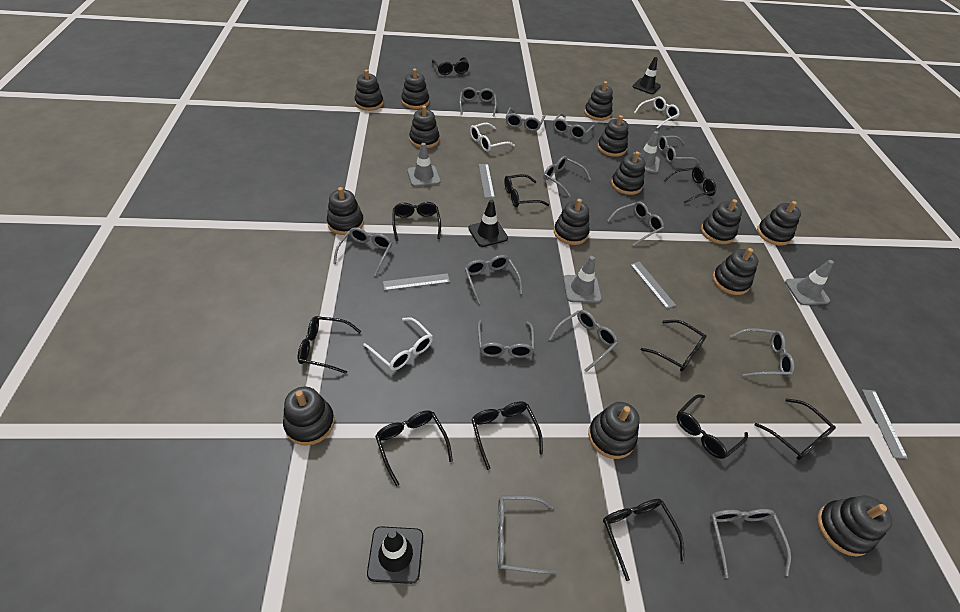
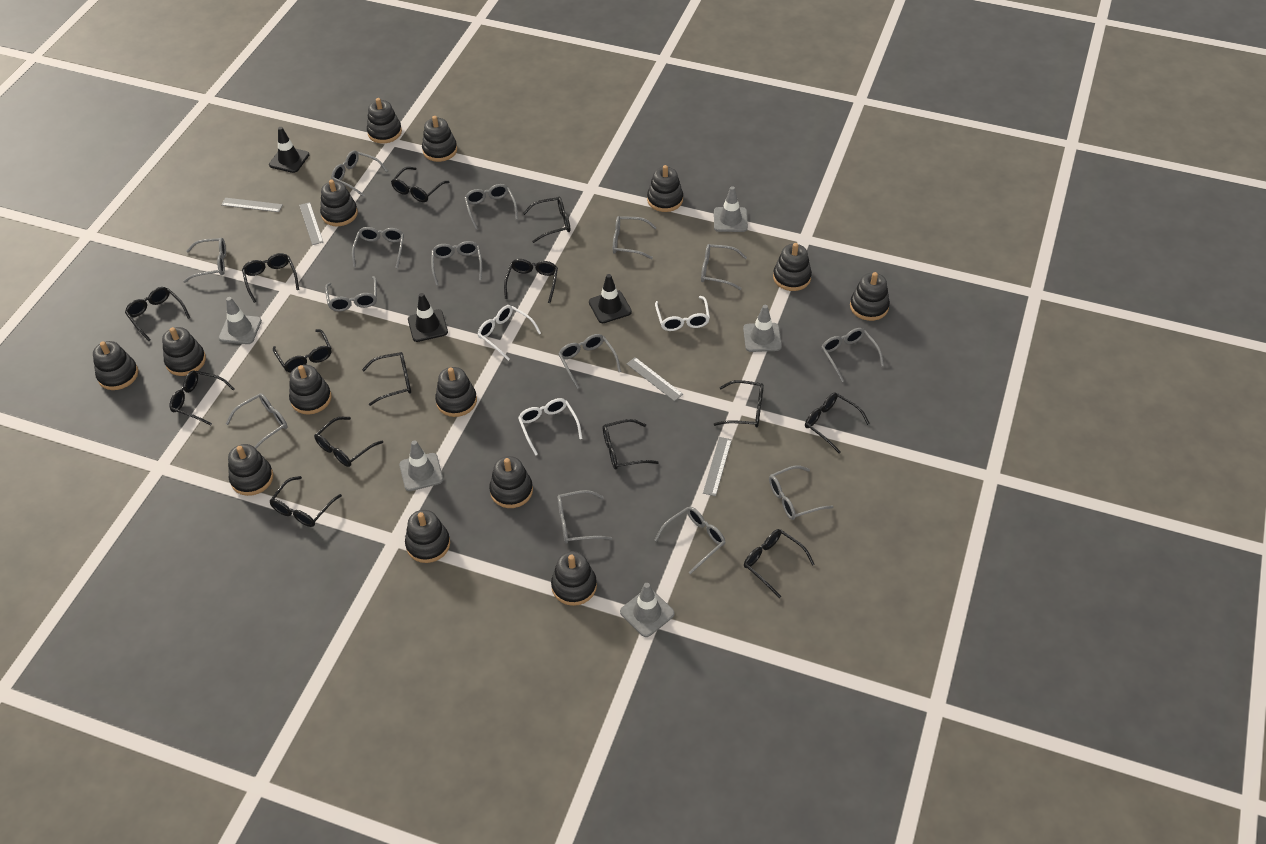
black glasses: [298,316,361,374] [375,410,453,486] [392,202,441,241] [432,57,469,75] [471,401,543,470] [504,174,549,207] [603,499,684,581] [641,320,707,372] [665,167,716,204] [677,394,748,459] [755,398,836,460] = 11 -> [125,287,190,341] [170,371,235,425] [242,253,299,303] [269,476,342,527] [273,329,331,373] [314,417,383,467] [362,352,411,406] [391,167,449,202] [504,259,558,303] [523,197,570,243] [603,419,659,470] [714,380,764,427] [744,529,815,598] [805,393,870,454] = 14
grey glasses: [333,227,392,276] [459,87,497,117] [465,255,522,304] [478,320,534,358] [497,496,557,574] [506,108,545,131] [543,156,591,197] [549,310,618,372] [553,113,595,139] [607,201,664,246] [658,136,700,164] [710,509,791,578] [730,328,795,377] = 13 -> [183,238,226,283] [226,393,288,449] [325,276,377,312] [331,150,388,197] [352,227,404,268] [431,241,482,286] [464,184,518,229] [557,490,612,543] [558,334,621,389] [613,216,657,259] [655,507,726,574] [701,244,747,290] [769,465,833,520] [821,328,884,382] = 14
grey traffic cone: [407,143,441,187] [563,256,602,303] [633,131,660,173] [785,260,834,305] = 4 -> [219,297,262,344] [399,440,443,491] [620,583,675,637] [714,186,748,232] [743,305,782,352] = 5

